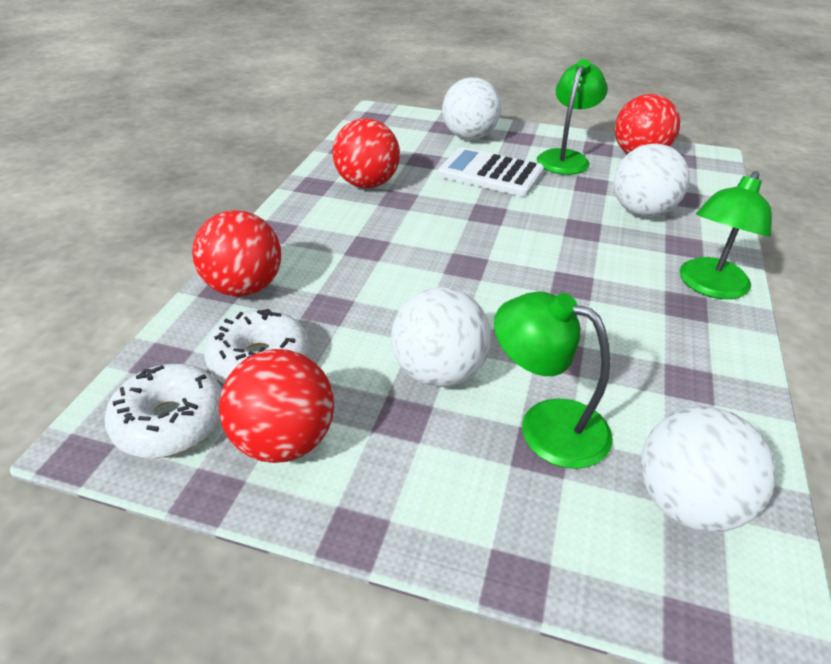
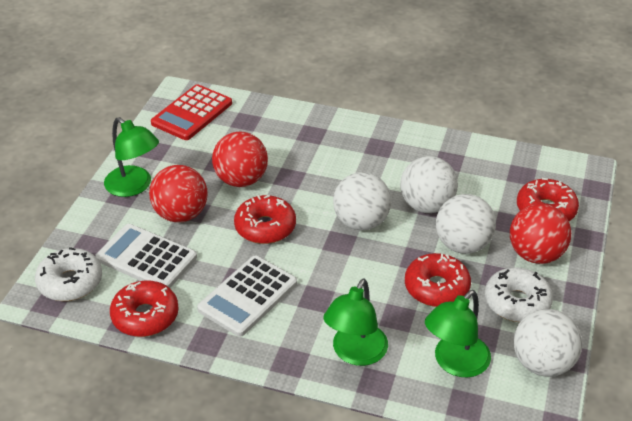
red ball: [192,210,281,297] [219,349,334,463] [332,118,400,188] [615,94,680,154] = 4 -> [149,165,208,222] [212,132,268,187] [510,203,571,264] = 3
red calculator: none = 0 -> [151,84,232,140] = 1
red donut: none = 0 -> [110,281,179,337] [234,195,296,244] [405,253,471,307] [517,178,579,221] = 4
white calculator: [438,147,544,197] = 1 -> [95,224,197,288] [197,256,297,337] = 2

